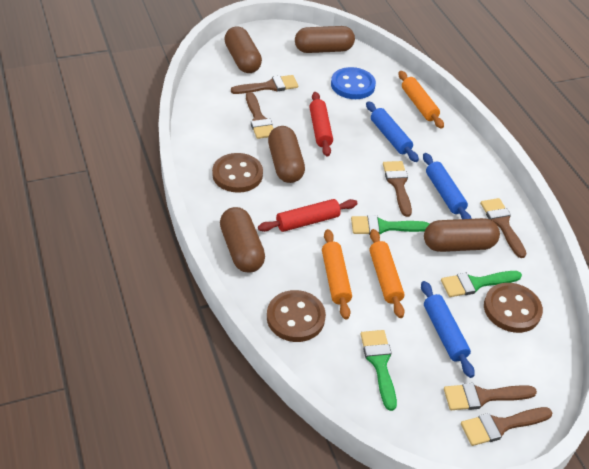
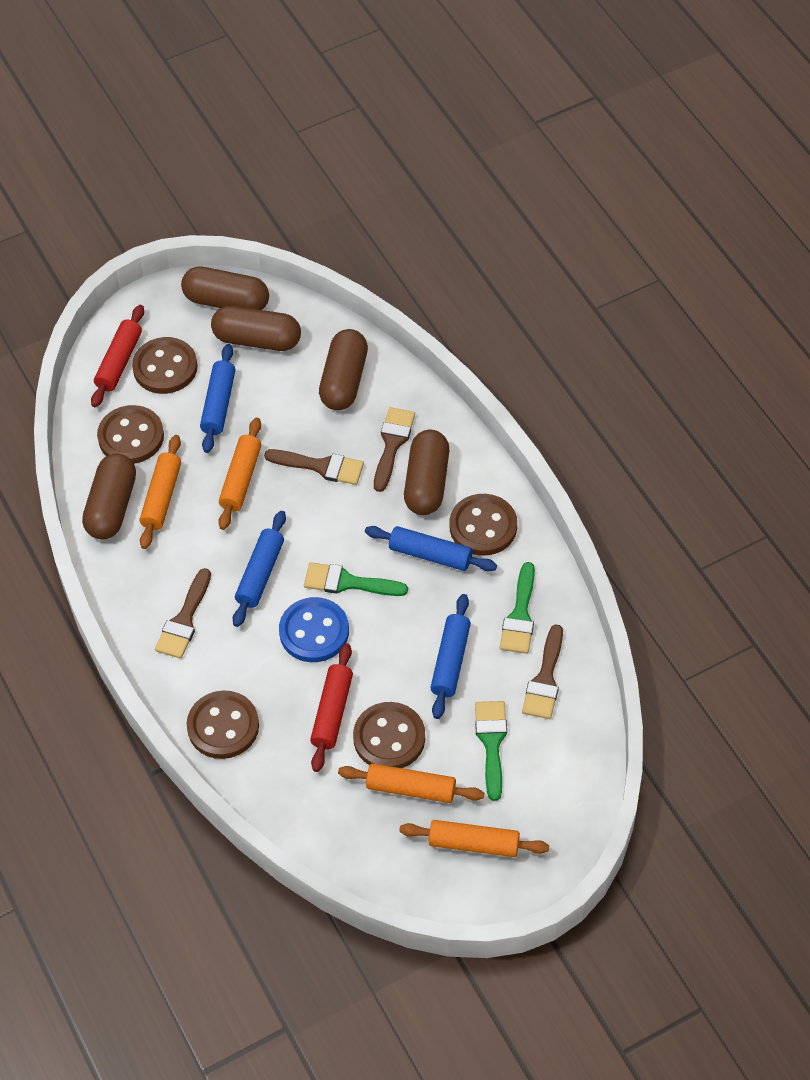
blue rolling pin: [366,101,419,162] [421,281,475,378] [423,153,472,219] = 3 -> [200,344,236,453] [233,511,286,627] [365,526,497,571] [430,594,471,719] = 4
brown brush: [231,75,298,94] [246,92,274,139] [383,161,412,217] [444,383,537,410] [461,407,552,446] [480,198,527,258] = 6 -> [155,568,211,659] [264,449,364,485] [374,407,415,492] [522,624,563,719] = 4
brown button: [212,153,263,193] [267,290,326,342] [484,283,543,333] = 3 -> [97,405,164,464] [132,337,198,394] [187,690,259,759] [353,702,425,768] [449,494,517,556] = 5
orange rolling pin: [322,229,352,319] [369,229,405,318] [399,71,444,129] = 3 -> [140,435,181,549] [218,418,261,530] [338,763,484,803] [399,820,549,857] = 4

